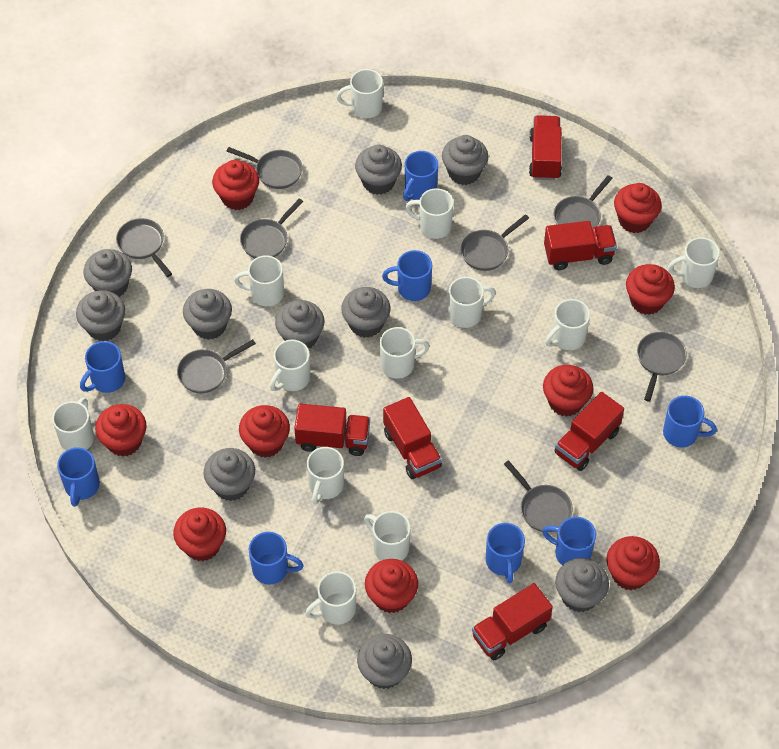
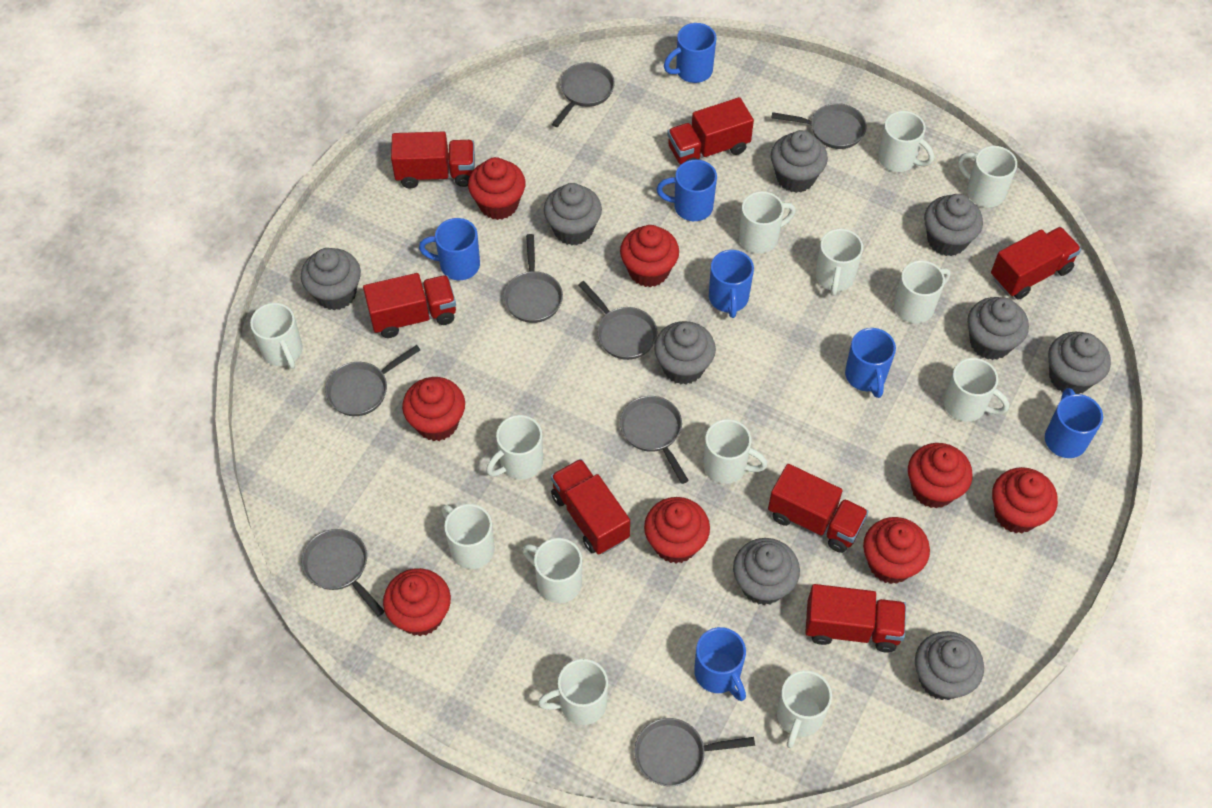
blue mug: [57,448,100,507] [80,341,125,393] [249,532,304,585] [382,250,432,301] [403,151,438,201] [486,523,525,583] [542,517,596,566] [663,396,717,448] = 8 -> [419,218,480,280] [657,160,717,221] [664,23,716,83] [694,627,746,701] [709,250,754,318] [845,328,896,398] [1045,388,1103,458] = 7
grey cupcake: [76,290,125,341] [83,249,132,297] [183,289,232,340] [204,448,255,501] [275,300,325,349] [341,287,390,338] [355,144,402,195] [357,634,412,689] [442,135,488,185] [555,558,609,612] = 10 -> [301,248,361,310] [544,183,602,245] [654,321,716,385] [733,538,800,605] [771,130,828,193] [915,631,984,700] [924,194,983,256] [967,297,1029,360] [1048,332,1111,394] = 9
red cupcake: [95,404,147,457] [173,508,226,561] [212,160,259,210] [239,405,290,458] [365,559,418,613] [543,365,593,417] [606,536,660,590] [614,183,662,233] [626,264,675,315] = 9 -> [383,568,451,636] [402,377,465,441] [468,157,526,220] [620,225,679,287] [644,497,710,563] [863,517,930,584] [908,443,973,509] [992,467,1058,533] = 8
red truck: [294,404,370,456] [383,397,442,479] [472,583,553,660] [529,115,562,180] [544,221,617,270] [554,392,624,471] = 6 -> [363,273,456,338] [391,132,475,189] [551,459,630,555] [667,97,754,164] [768,464,869,553] [805,584,906,653] [991,227,1081,300] = 7
white mug: [52,397,94,450] [234,255,284,306] [270,340,310,391] [305,571,356,625] [307,447,344,505] [336,69,383,118] [364,511,411,561] [380,327,430,379] [405,188,454,239] [448,277,496,328] [545,299,590,350] [668,237,720,288] = 12 -> [250,303,303,369] [441,504,495,569] [486,415,543,479] [522,538,582,603] [538,659,608,725] [703,419,767,484] [739,191,796,254] [777,670,832,748] [815,229,863,296] [878,111,934,172] [894,260,950,323] [944,358,1009,422] [958,146,1017,207] = 13

